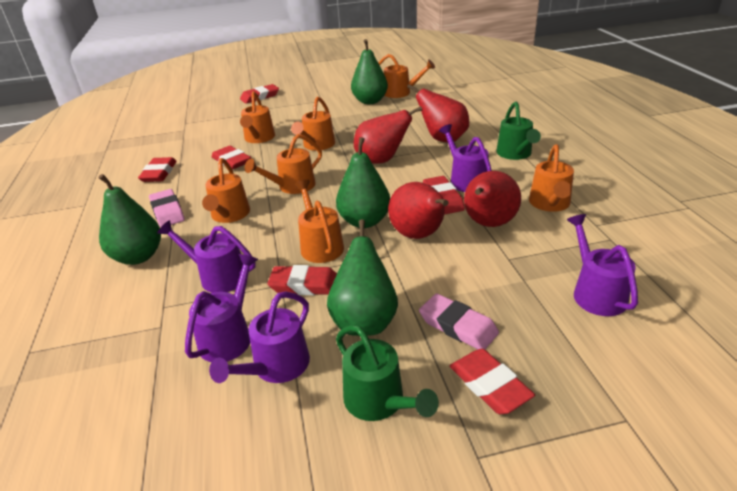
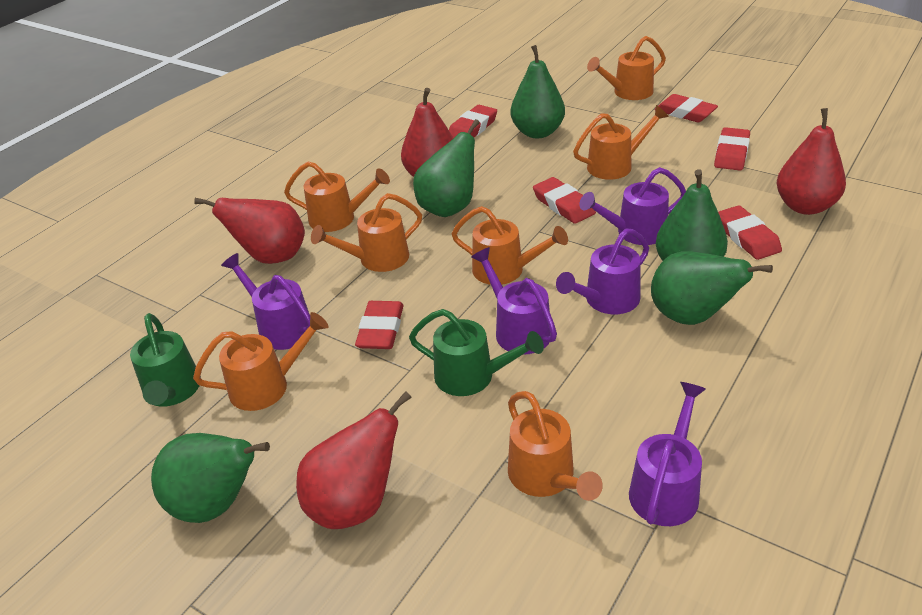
green pear: [98,174,161,265] [327,219,398,336] [336,137,390,228] [351,39,388,104] = 4 -> [151,433,270,523] [413,119,480,217] [511,45,565,138] [651,251,773,325] [656,169,728,261] = 5
pink eraser: [149,189,185,227] [419,293,499,349] = 2 -> none = 0

